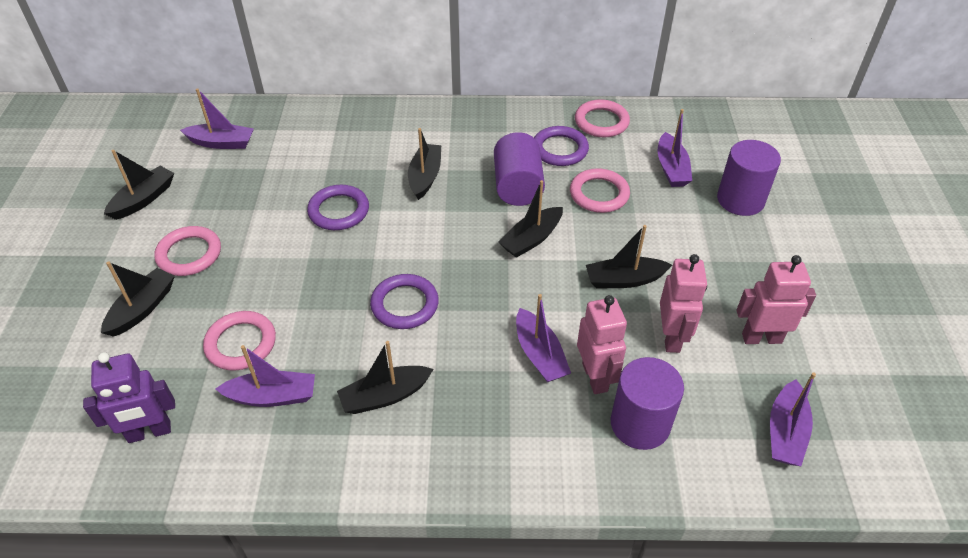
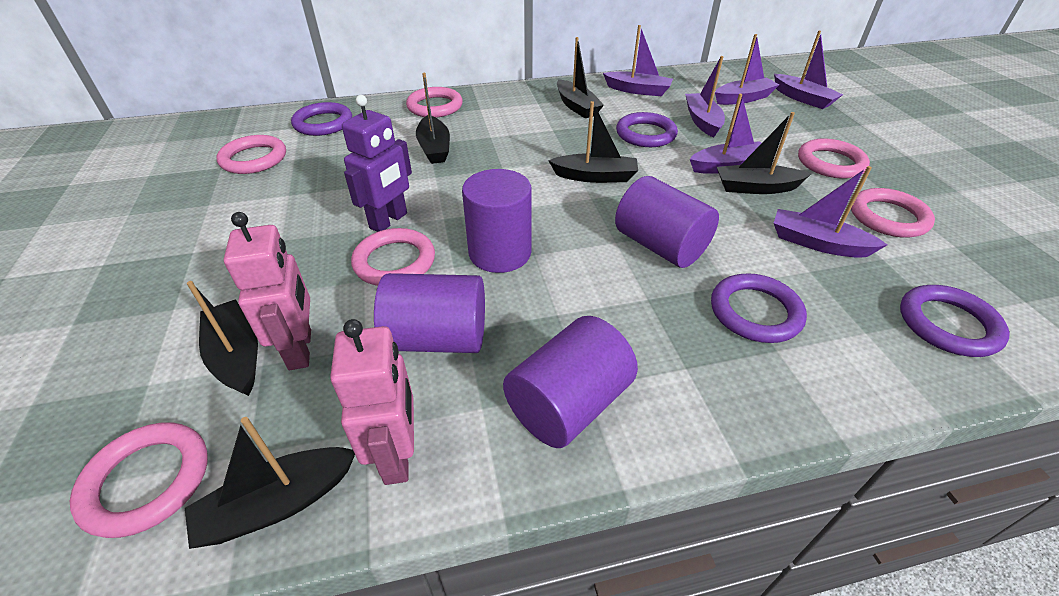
pink ring: [154,226,221,276] [203,311,276,371] [570,168,630,213] [575,99,630,138] = 4 -> [70,422,208,538] [216,135,286,174] [351,228,435,286] [406,87,463,118] [798,139,870,179] [851,188,935,238] = 6
pink robot: [577,295,627,394] [660,254,707,353] [736,255,816,344] = 3 -> [224,212,311,370] [330,319,414,485] = 2
purple boat: [180,88,254,149] [215,345,315,407] [516,294,571,382] [658,109,692,187] [770,373,816,466] = 5 -> [603,25,673,96] [685,56,725,138] [690,94,762,174] [715,34,779,105] [774,31,843,109] [774,166,887,258] = 6
purple cylinder: [494,132,545,206] [611,357,684,450] [717,140,781,216] = 3 -> [374,273,485,353] [462,169,532,273] [503,316,638,448] [615,176,719,268] = 4
purple ring: [307,185,369,230] [370,274,439,329] [534,126,589,166] = 3 -> [291,102,352,136] [616,112,678,147] [711,273,807,343] [900,285,1010,357] = 4

